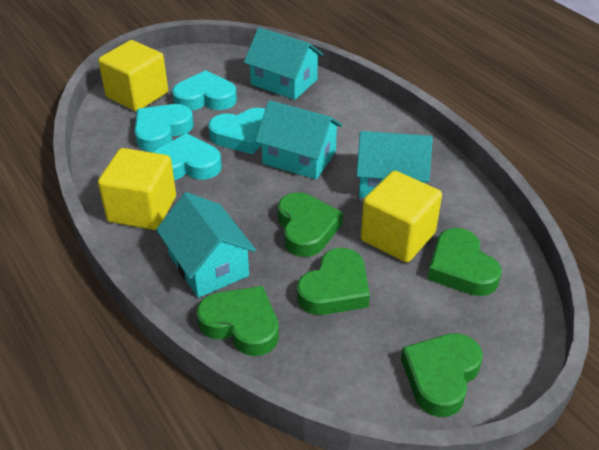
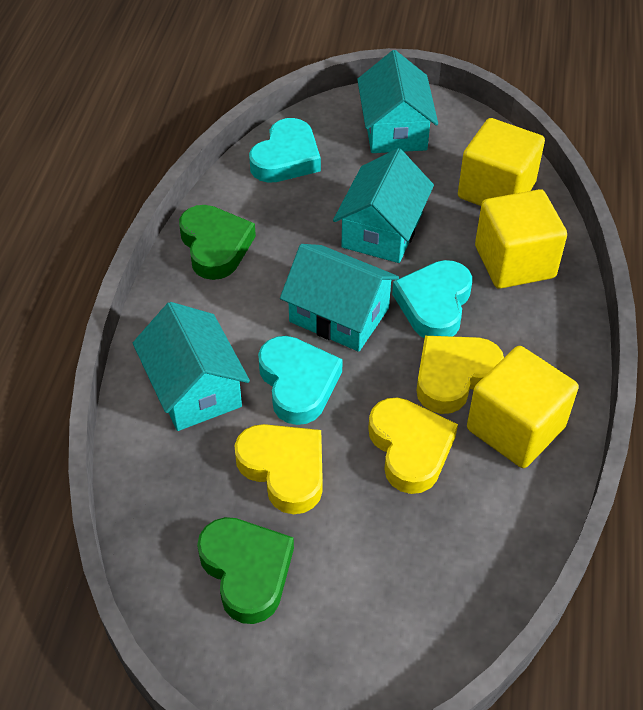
green heart: [197,286,279,356] [278,193,343,257] [297,248,370,315] [401,333,483,417] [427,228,502,296] = 5 -> [179,205,256,280] [197,517,294,624] = 2
turquoise heart: [135,104,194,152] [153,133,222,180] [172,70,237,111] [208,108,265,154] = 4 -> [249,118,321,183] [258,336,343,425] [392,260,472,338] = 3
yellow heart: none = 0 -> [234,424,323,514] [368,398,458,494] [416,336,504,414] = 3

